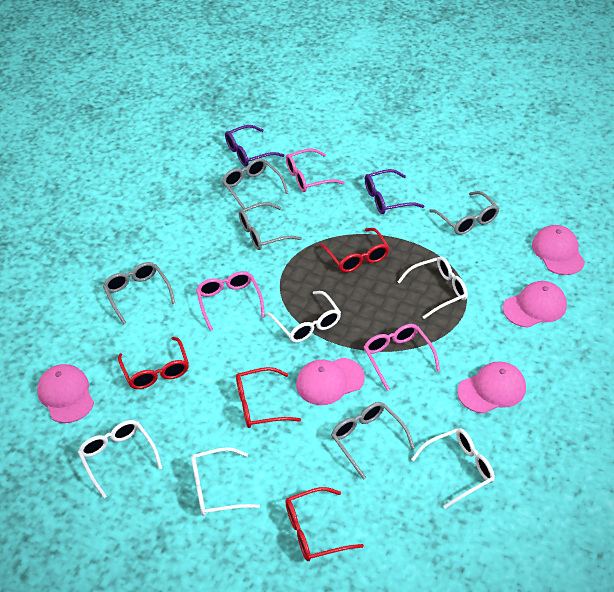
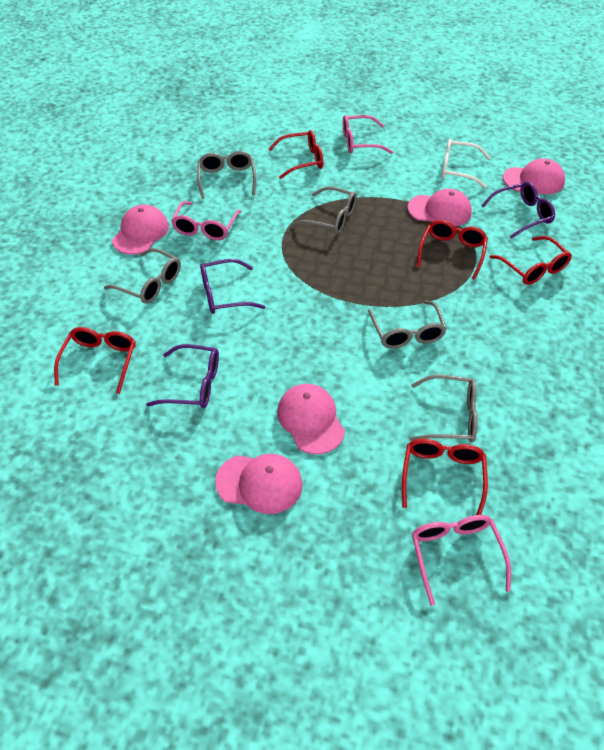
purple glasses: [225,125,284,167] [365,169,424,214] = 2 -> [146,344,219,408] [200,259,265,314] [481,182,555,239] = 3
red glasses: [118,337,189,389] [236,367,301,428] [285,487,364,561] [320,228,390,273] = 4 -> [54,327,136,394] [269,130,323,179] [402,439,488,515] [417,220,488,280] [490,236,572,285] = 5
white glasses: [78,420,162,498] [191,447,260,516] [267,291,341,343] [397,256,468,319] [411,428,495,509] = 5 -> [441,139,490,189] = 1

